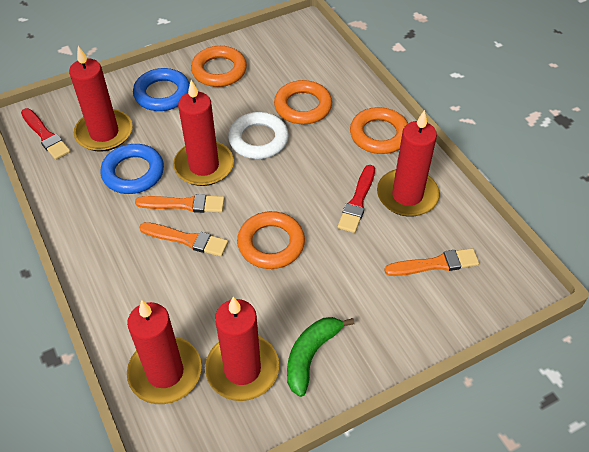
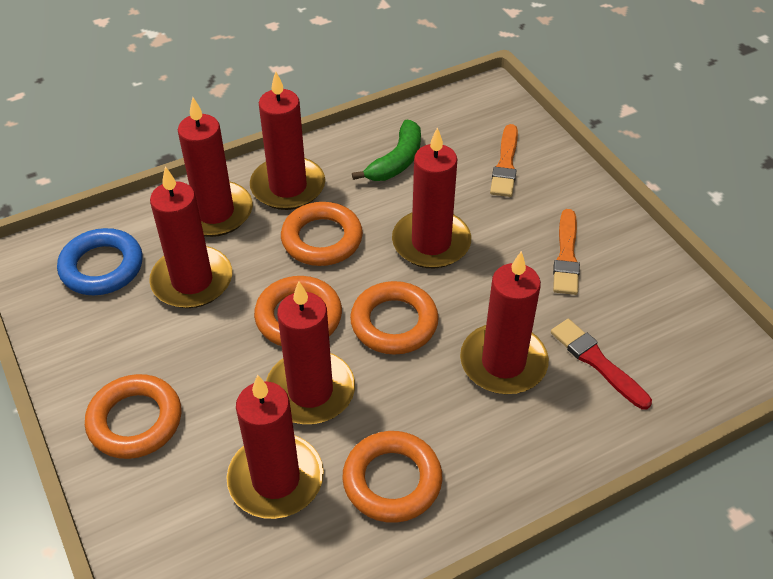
blue ring: [101,144,164,194] [133,68,190,111] = 2 -> [57,228,143,295] = 1
orange brush: [135,194,224,213] [139,222,228,257] [384,248,479,276] = 3 -> [490,124,518,197] [553,209,580,295] = 2
orange ring: [191,46,247,87] [237,211,305,269] [274,80,332,124] [350,107,408,154] = 4 -> [85,374,181,459] [254,276,342,346] [281,202,363,266] [342,431,442,523] [350,281,439,355] = 5
red brush: [21,108,71,160] [338,165,375,233] = 2 -> [551,319,652,409] = 1
red candle: [69,46,132,152] [127,300,202,404] [173,80,234,186] [205,297,279,401] [377,110,440,217] = 5 -> [149,166,232,308] [178,97,253,237] [227,375,324,519] [250,71,325,210] [266,281,355,424] [392,127,471,269] [460,251,549,394] = 7
white ring: [228,112,289,159] = 1 -> none = 0

